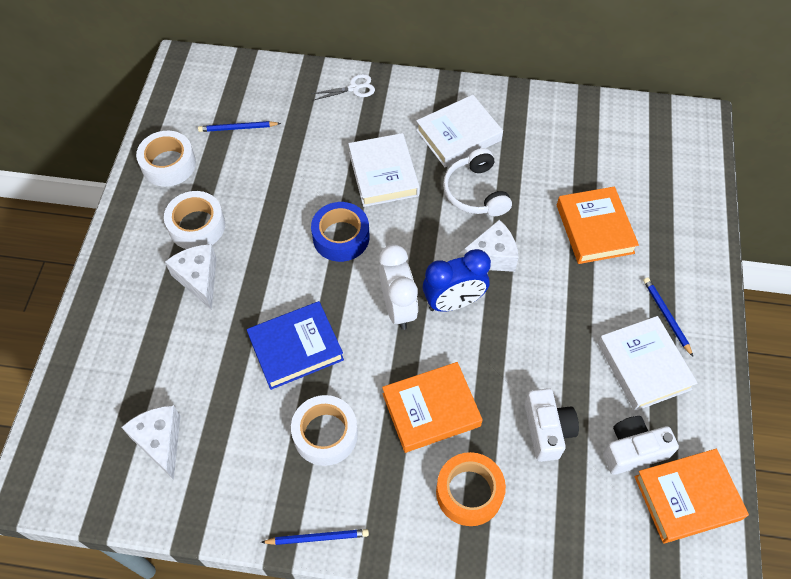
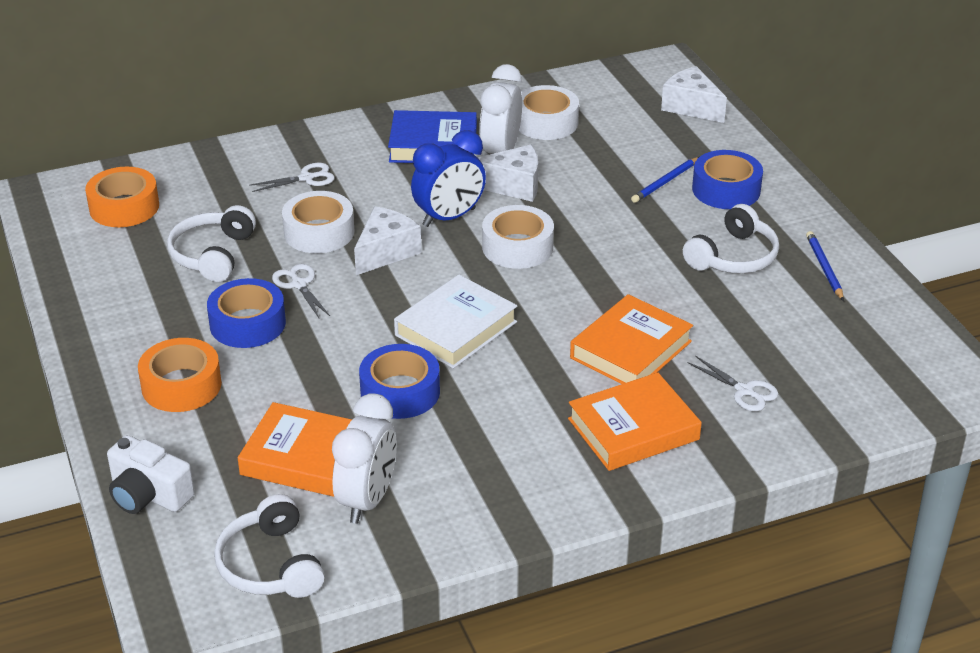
blue pencil: [198,121,281,132] [261,529,369,545] [643,277,693,357] = 3 -> [631,157,699,203] [806,231,844,301] = 2
blue tape: [311,202,369,262] = 1 -> [207,278,286,348] [359,344,440,419] [692,150,763,209] = 3
orange tape: [436,452,506,526] = 1 -> [85,167,159,227] [138,338,222,412] = 2
white book: [348,133,420,207] [416,95,503,167] [598,316,697,411] = 3 -> [394,275,517,369] = 1
white camera: [525,388,579,462] [603,416,679,475] = 2 -> [107,435,195,514] = 1
white clock: [379,244,418,330] = 1 -> [332,393,397,524] [479,64,522,154] = 2
white headphones: [443,148,512,216] = 1 -> [167,205,256,282] [214,494,325,598] [683,204,779,274] = 3
white scissors: [311,74,375,100] = 1 -> [249,163,335,192] [272,264,330,318] [687,356,778,411] = 3

